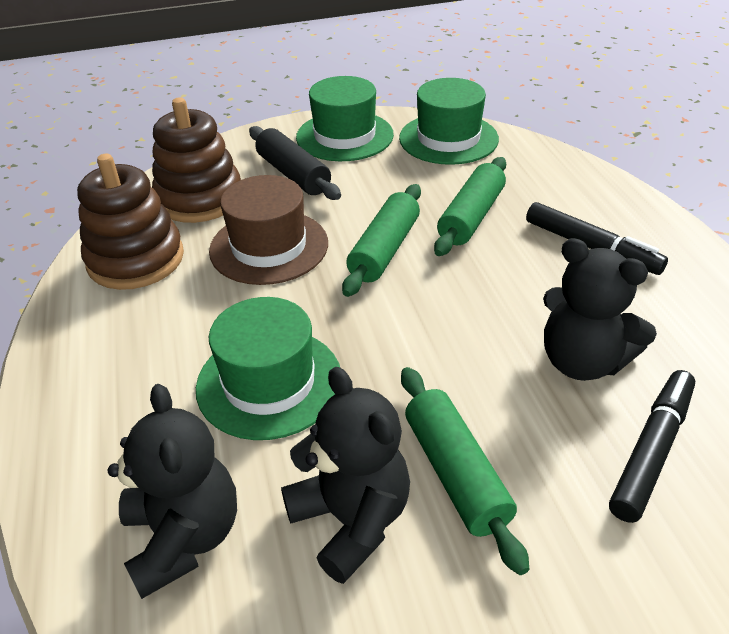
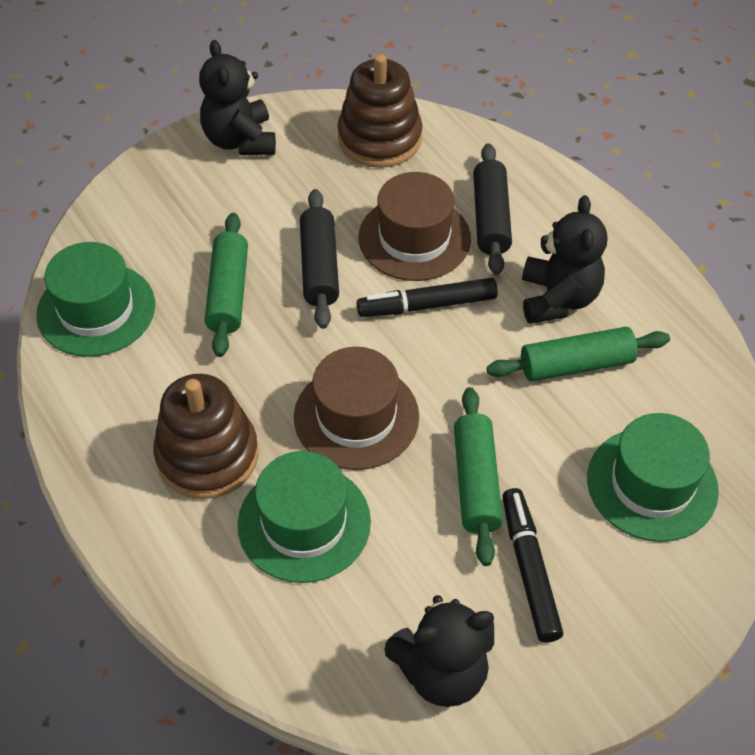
black rolling pin: [249,126,341,200] = 1 -> [300,189,339,329] [473,143,512,275] = 2
brown hat: [209,175,328,285] = 1 -> [294,347,419,470] [358,172,471,281] = 2

